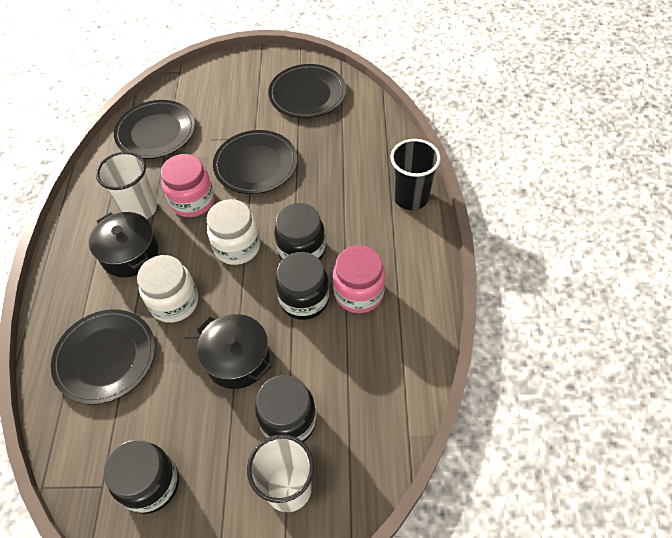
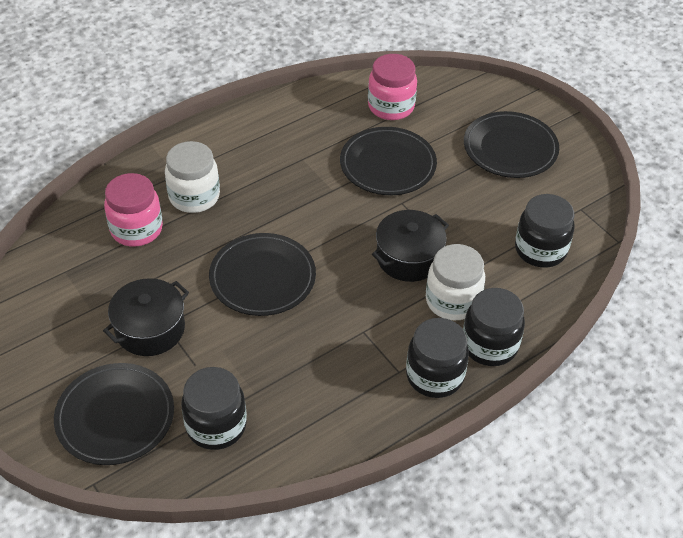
black cup: [390,139,441,210] = 1 -> none = 0
white cup: [96,152,157,219] [247,434,314,512] = 2 -> none = 0

